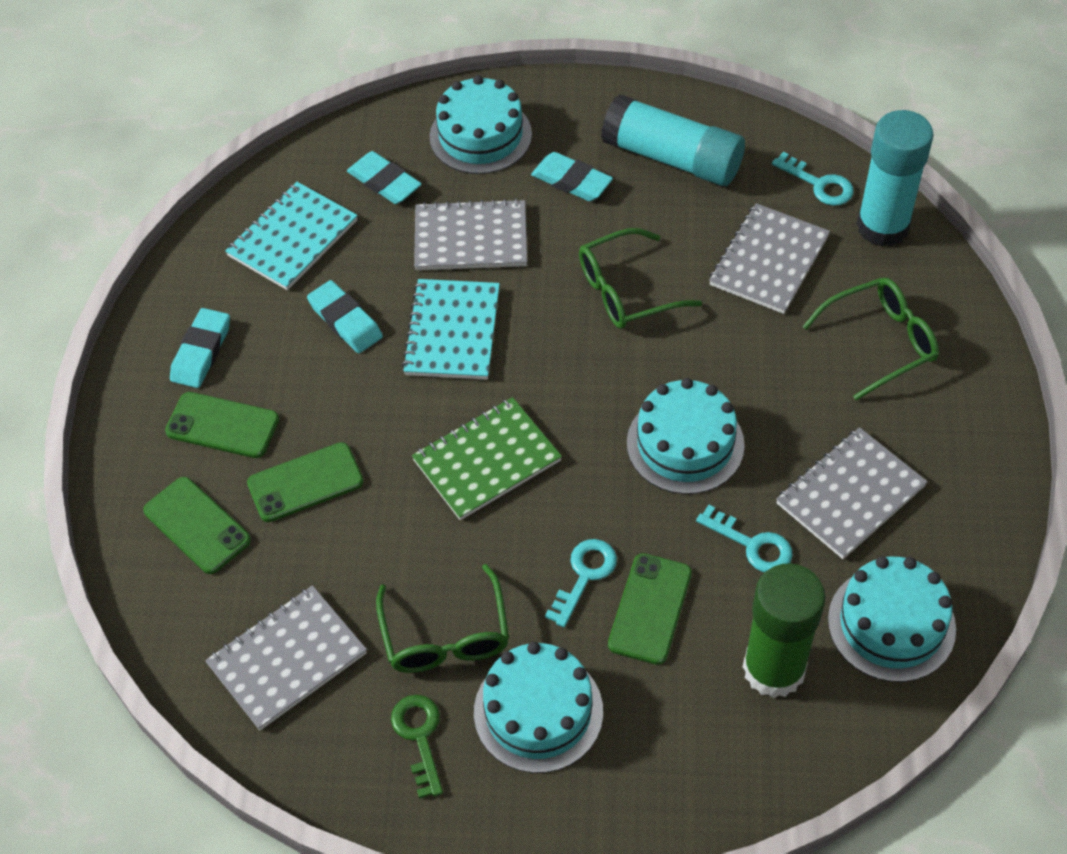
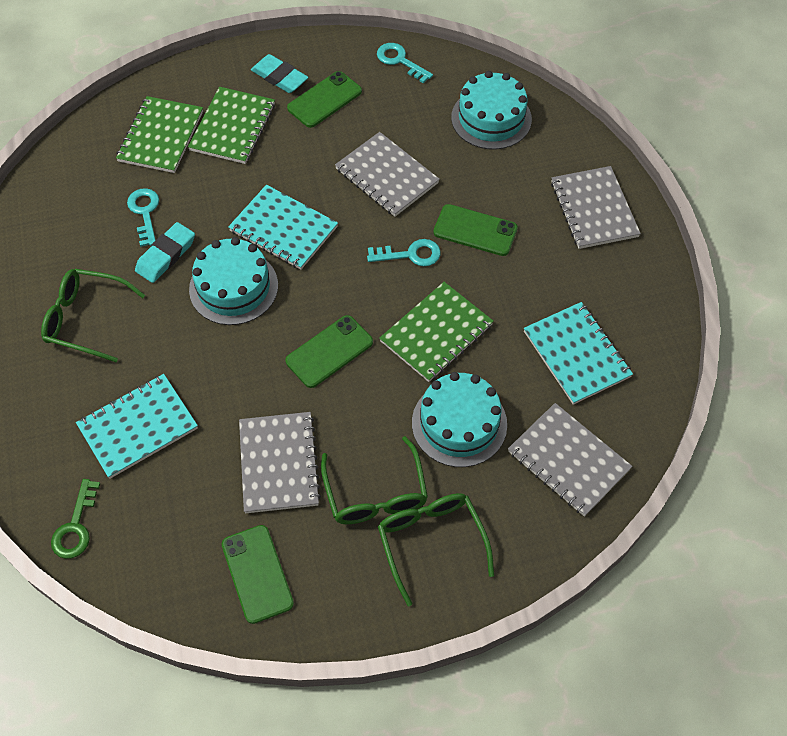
green glue stick: [743,563,825,698] = 1 -> none = 0
green notebook: [412,397,562,520] = 1 -> [116,96,203,173] [188,87,275,164] [379,282,494,382] = 3
turquoise cake: [430,75,532,174] [474,642,603,773] [627,378,745,494] [828,556,956,682] = 4 -> [189,237,278,325] [412,372,507,467] [451,71,532,150] = 3
turquoise eraser: [170,308,230,388] [307,280,383,353] [347,151,422,204] [531,152,613,201] = 4 -> [135,222,195,283] [251,54,308,93] = 2
turquoise glue stick: [601,94,745,186] [856,110,934,247] = 2 -> none = 0
turquoise notebook: [225,182,358,290] [402,279,500,380] = 2 -> [76,374,198,479] [228,185,338,270] [524,302,633,405] = 3

